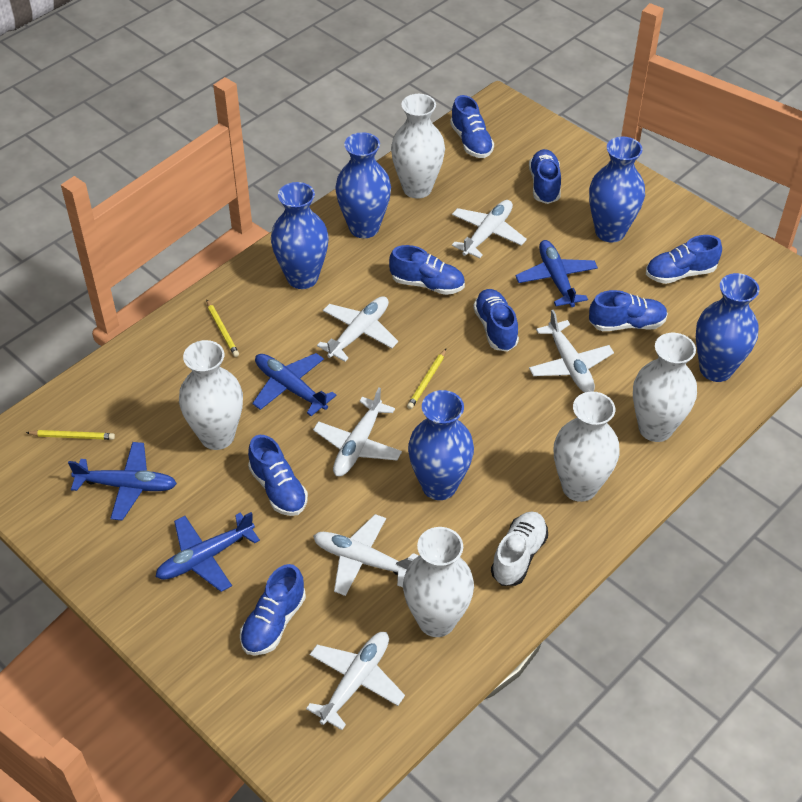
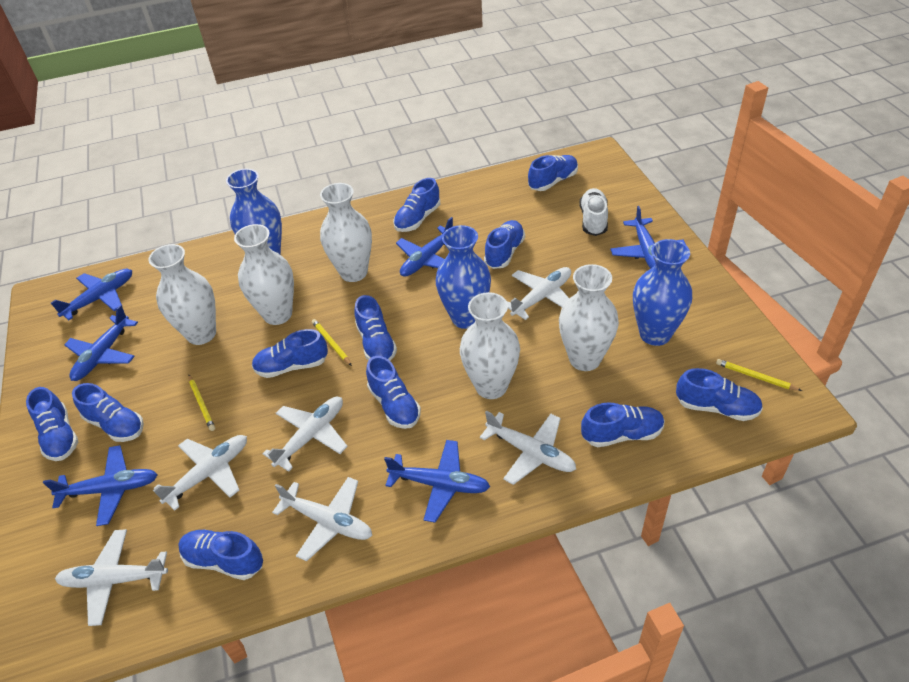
blue plane: [68,442,177,521] [155,512,260,592] [252,353,337,416] [515,240,598,307] = 4 -> [43,445,157,526] [51,269,132,321] [64,305,138,381] [384,440,490,523] [396,217,453,277] [610,206,686,269] = 6
blue shoe: [240,564,306,656] [248,435,308,516] [389,245,465,295] [450,95,494,158] [473,289,519,352] [529,149,561,204] [589,290,668,331] [646,235,722,284] = 8 -> [26,387,78,461] [72,383,144,442] [178,530,263,580] [252,329,328,378] [354,295,397,361] [366,356,421,429] [393,178,440,232] [484,220,525,269] [528,155,578,191] [581,402,665,447] [676,368,763,421] = 11
blue vase: [271,182,329,289] [335,132,391,238] [408,390,474,500] [589,137,645,243] [696,273,759,382] = 5 -> [226,169,282,255] [436,225,491,329] [633,239,692,346] = 3

